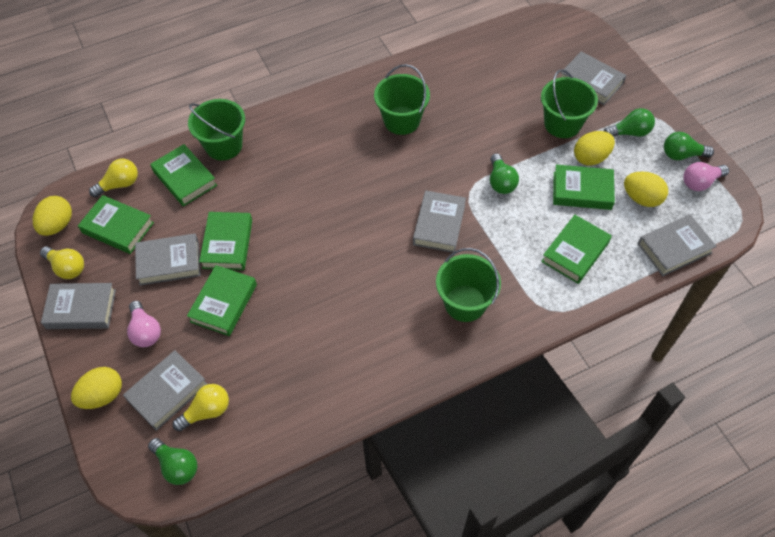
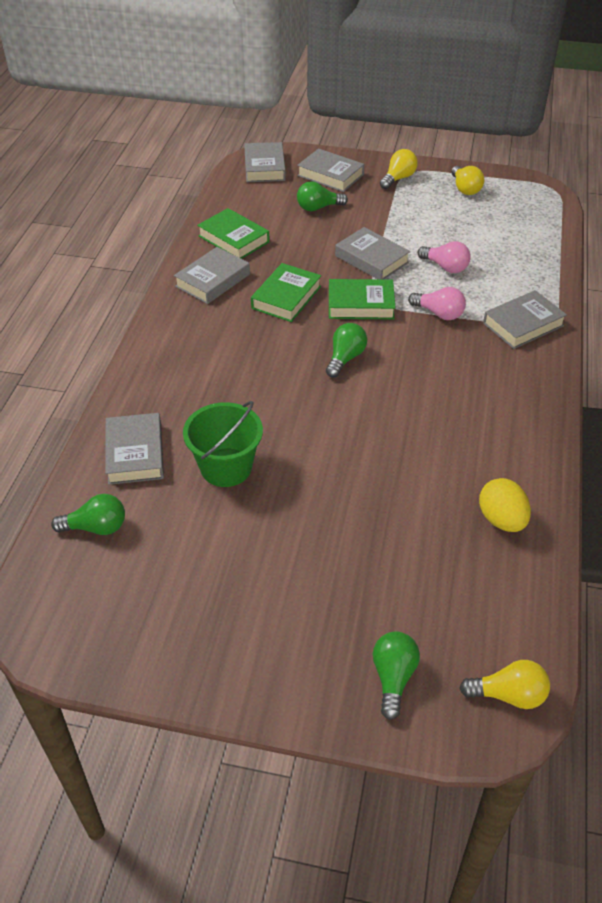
green book: [78,195,154,254] [150,144,217,207] [187,265,257,336] [199,212,252,270] [541,215,612,284] [553,164,615,210] = 6 -> [197,208,270,259] [251,263,321,322] [329,279,395,320] = 3
green bucket: [188,99,245,160] [374,64,430,135] [436,248,501,322] [541,69,598,138] = 4 -> [183,401,263,487] = 1
yellow egg: [33,196,72,236] [71,367,122,409] [574,131,615,166] [624,172,668,207] = 4 -> [479,478,531,532] = 1

